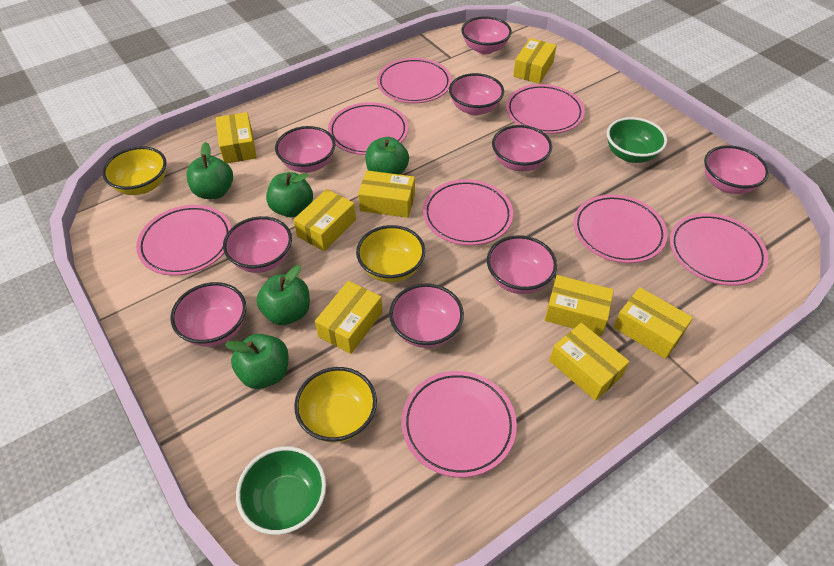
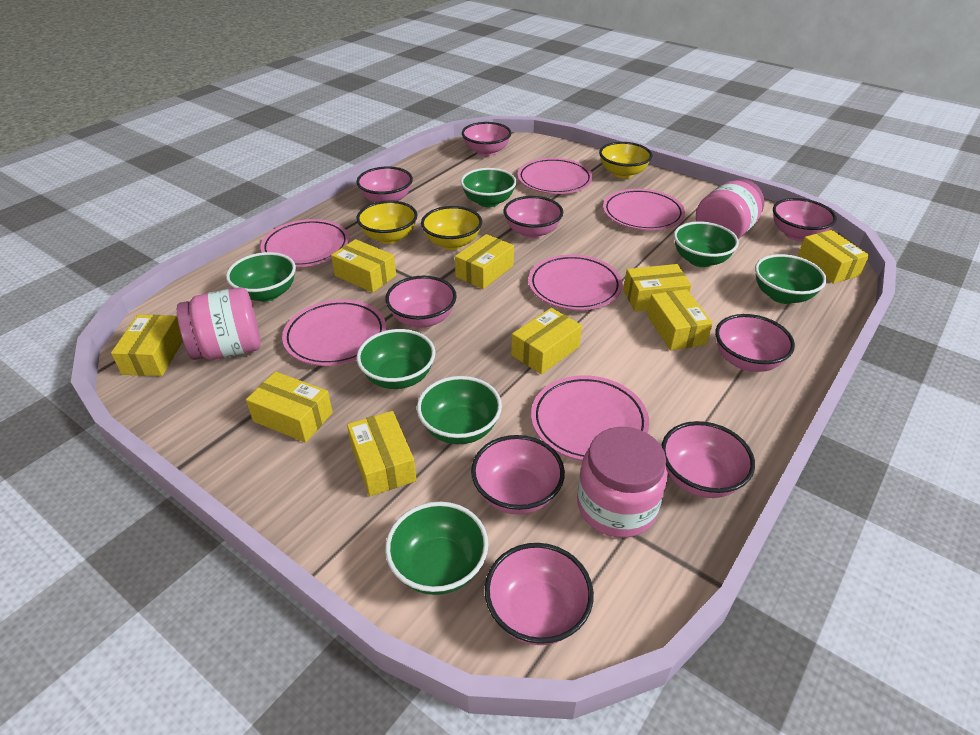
green apple: [186,142,233,199] [225,334,288,389] [256,265,310,325] [266,172,313,217] [366,137,409,175] = 5 -> none = 0
green bowl: [236,446,326,535] [607,117,667,163] = 2 -> [226,252,296,302] [357,329,435,389] [385,502,488,595] [417,376,502,444] [460,168,517,207] [674,221,739,267] [755,254,827,304] = 7
pink jar: none = 0 -> [177,287,261,360] [577,427,667,538] [696,179,764,239] = 3
pink plate: [136,205,232,276] [328,102,408,155] [377,58,452,103] [402,371,517,478] [423,179,513,246] [506,84,585,134] [573,194,668,263] [670,213,768,286] = 8 -> [260,219,349,267] [282,300,386,366] [518,158,593,194] [528,255,623,310] [531,375,649,461] [603,189,685,231] = 6
yellow box: [216,112,257,163] [293,189,356,251] [315,281,382,354] [358,170,415,218] [513,38,556,84] [545,275,614,336] [549,323,629,401] [613,287,693,359] = 8 -> [111,315,183,376] [246,372,333,443] [331,239,396,293] [347,411,417,496] [455,234,514,289] [511,308,582,374] [623,264,691,312] [647,289,713,351] [798,230,869,284] = 9

